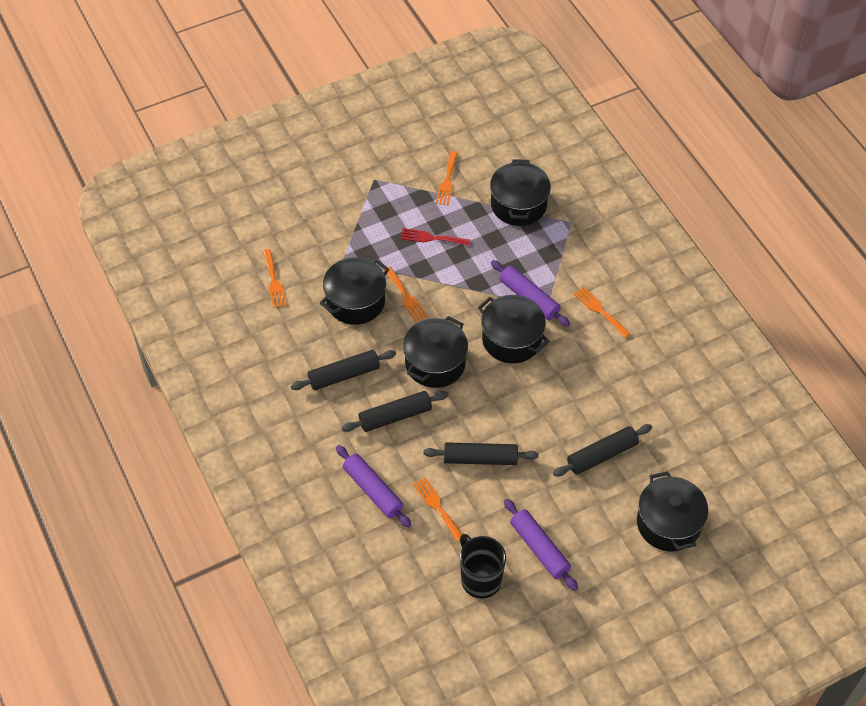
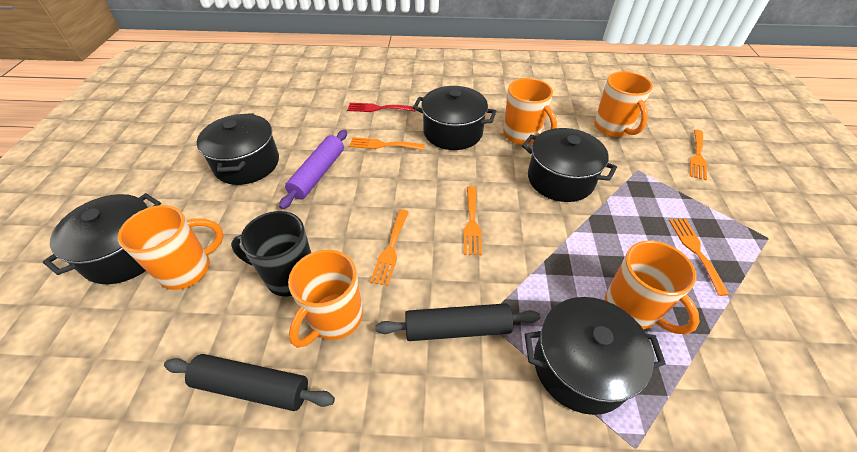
black rolling pin: [291,350,396,390] [341,391,448,432] [423,442,539,465] [553,424,652,477] = 4 -> [164,354,335,411] [375,303,540,341] = 2
orange mug: none = 0 -> [118,205,224,290] [288,250,363,348] [503,78,557,145] [594,71,653,137] [605,240,700,334] = 5
purple rolling pin: [336,445,411,528] [491,260,570,327] [504,499,578,591] = 3 -> [279,130,347,209] = 1

